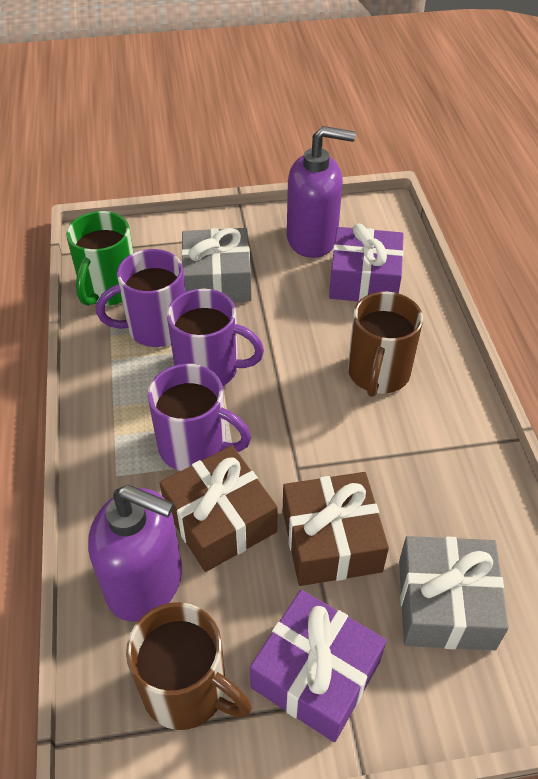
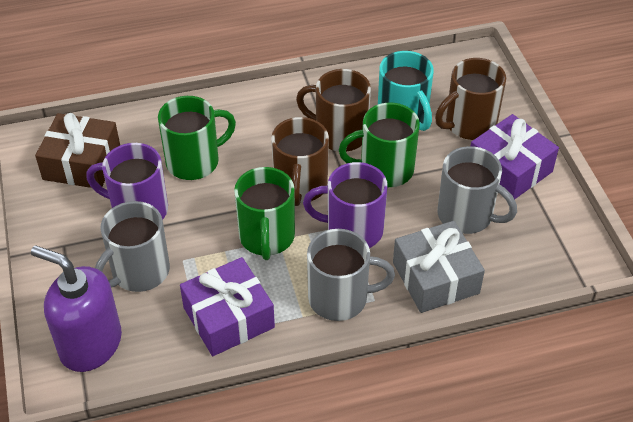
brown gift: [160,446,278,572] [283,472,389,586] = 2 -> [35,113,120,188] = 1
brown mug: [126,602,252,730] [348,292,423,397] = 2 -> [271,117,329,206] [296,69,371,152] [435,58,506,140] = 3
green mug: [66,211,134,306] = 1 -> [158,96,236,180] [234,167,295,260] [339,103,420,187] = 3
grey gift: [181,228,252,302] [399,536,509,650] = 2 -> [393,221,485,313] = 1
grey mug: none = 0 -> [95,201,170,292] [307,229,395,321] [437,146,517,234] = 3
purple mug: [96,249,185,347] [147,364,251,471] [167,289,264,386] = 3 -> [86,143,168,220] [303,162,388,248] = 2
purple soap dispenser: [88,485,182,622] [287,126,356,258] = 2 -> [31,245,122,372] = 1
turquoise mug: none = 0 -> [378,51,434,131] = 1

